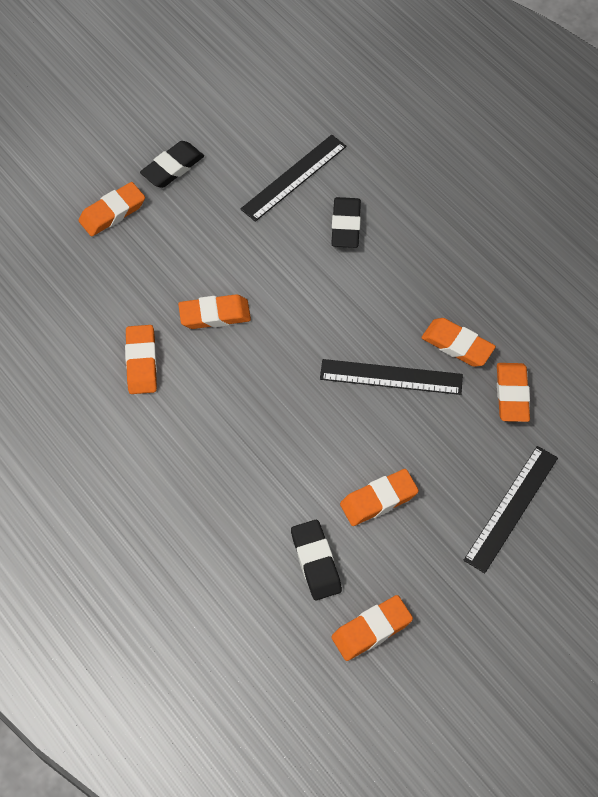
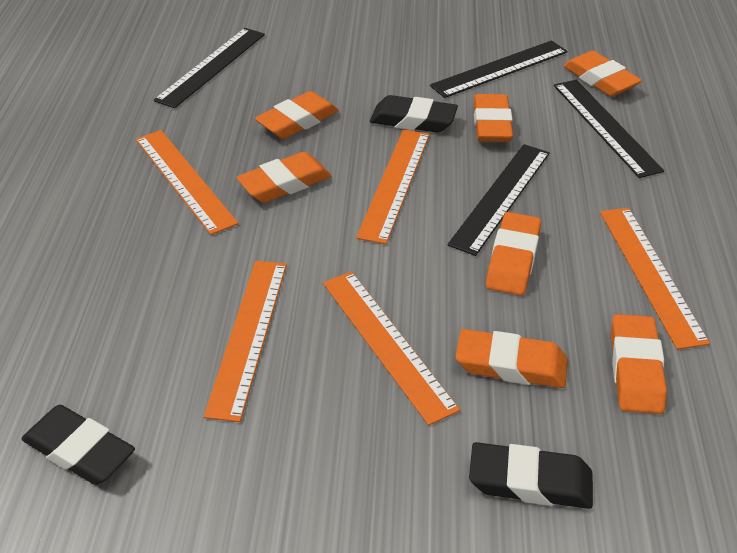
black ruler: [240,135,347,222] [320,359,463,395] [464,446,558,573] = 3 -> [154,28,265,108] [430,40,567,98] [447,144,550,256] [554,80,664,178] = 4
orange ruler: none = 0 -> [136,130,238,235] [204,261,287,422] [323,271,460,425] [356,129,430,244] [600,208,710,350] = 5

